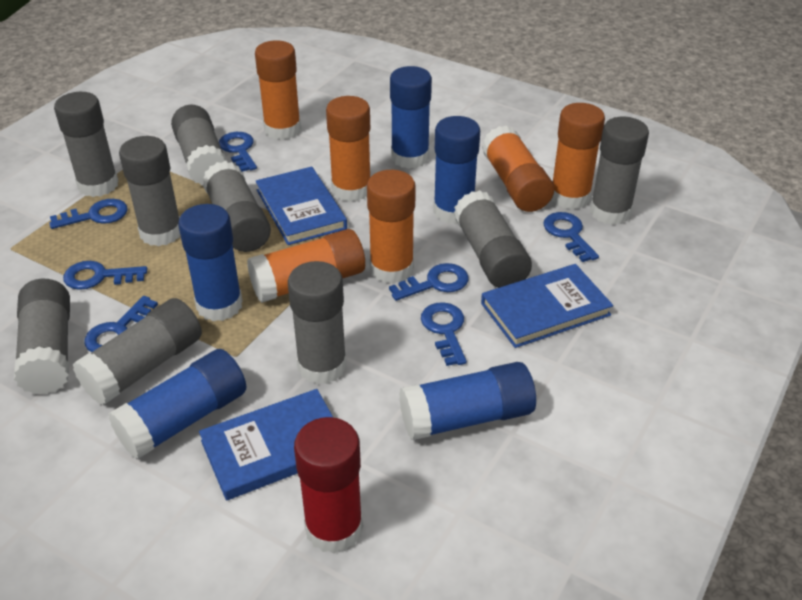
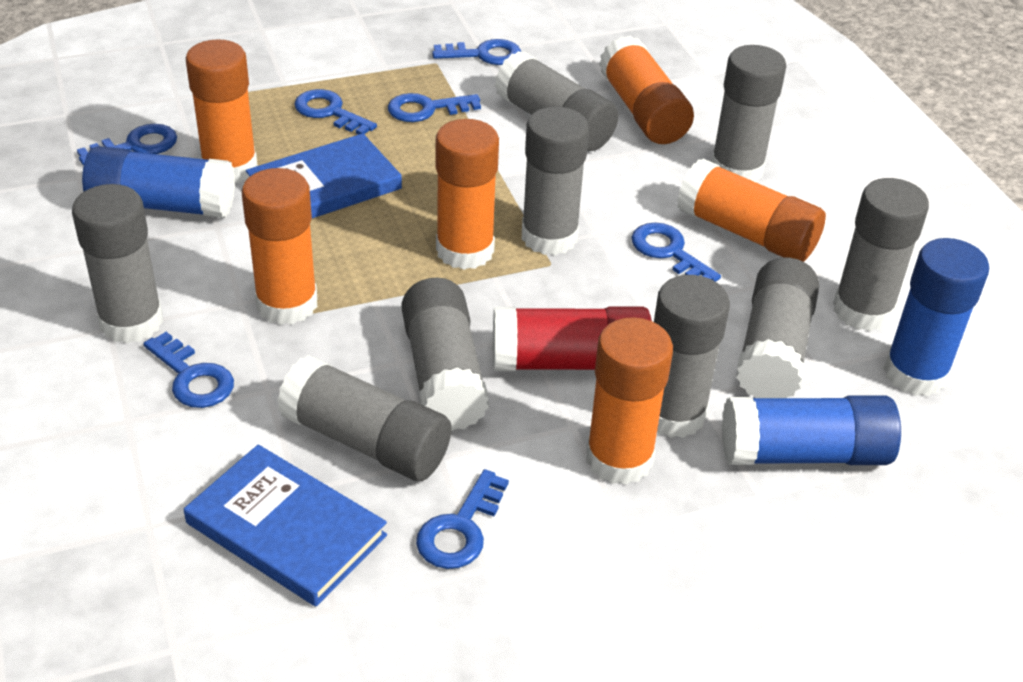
blue book: [199,389,333,500] [255,167,347,245] [481,264,613,348] = 3 -> [184,444,387,607] [246,133,402,218] = 2
blue glue stick: [108,349,246,459] [178,204,243,321] [390,66,432,169] [399,362,536,440] [433,116,480,224] = 5 -> [82,146,235,218] [722,395,901,465] [883,238,989,396] = 3

